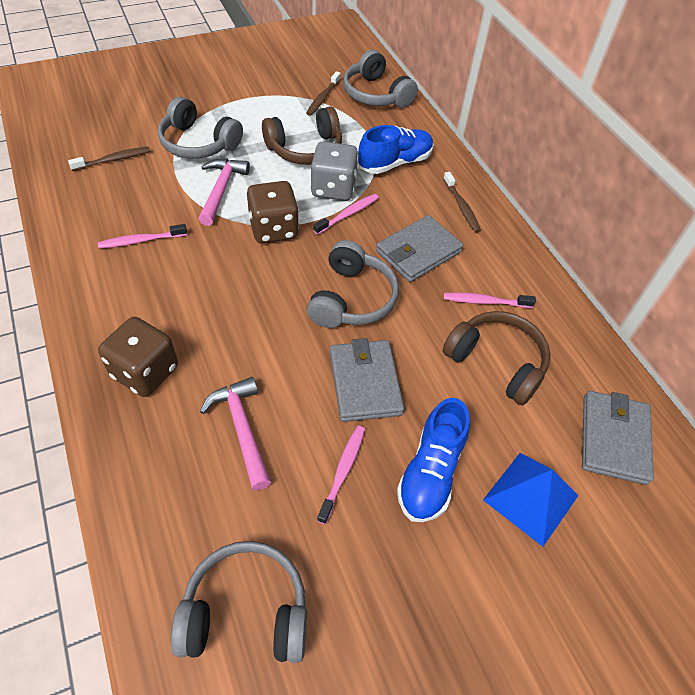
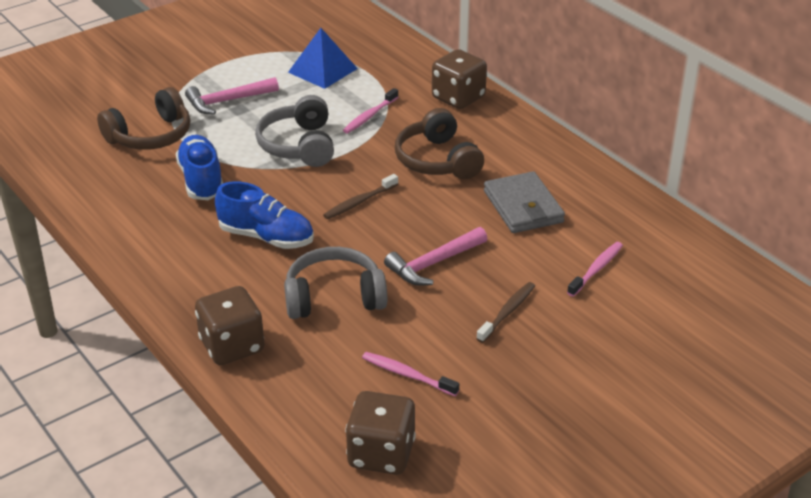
brown dice: [98,317,178,397] [247,181,299,243] = 2 -> [195,286,265,365] [345,391,416,475] [432,49,487,109] = 3
brown toothbrush: [68,147,151,171] [306,71,341,116] [443,172,481,233] = 3 -> [323,174,398,219] [476,282,535,343] = 2
grey dice: [310,141,359,201] = 1 -> none = 0
grey headphones: [158,97,243,159] [171,541,307,663] [307,240,399,328] [343,50,418,108] = 4 -> [255,95,334,167] [284,247,387,319] = 2
grey wallet: [330,338,404,422] [376,215,463,282] [582,391,654,485] = 3 -> [484,171,565,233] = 1
pink toothbrush: [98,224,187,248] [313,194,379,235] [317,426,365,524] [443,292,536,308] = 4 -> [343,88,398,133] [362,352,459,396] [567,242,623,297] = 3

